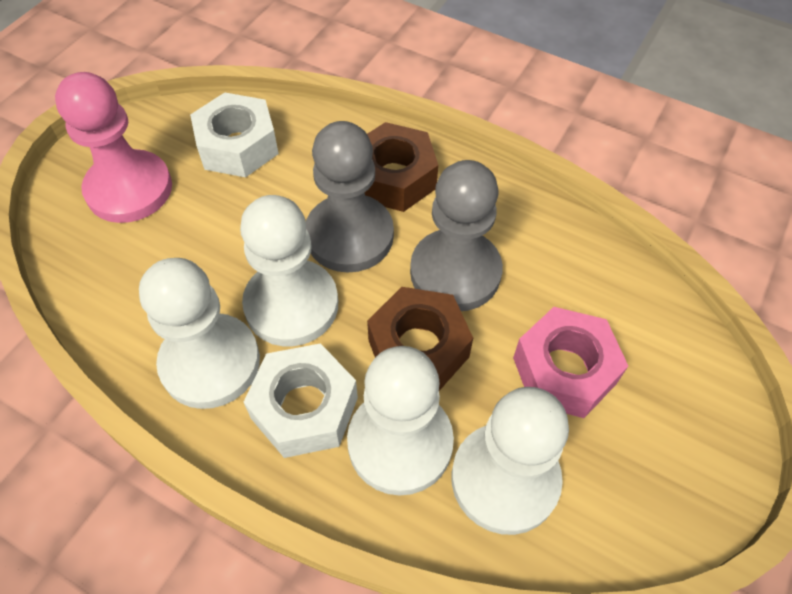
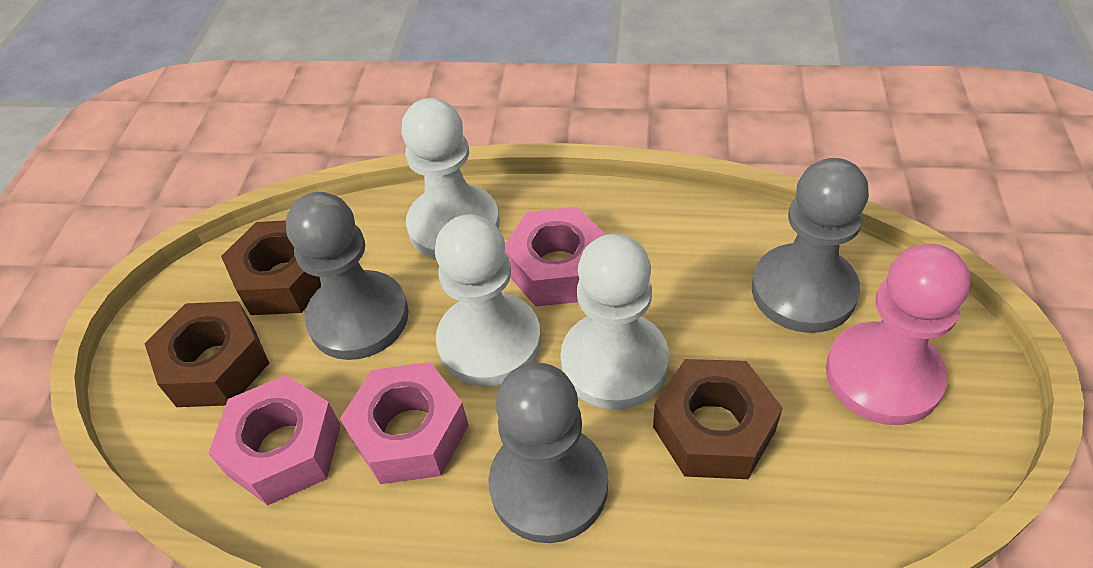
brown nut: [364,122,438,212] [367,287,473,391] = 2 -> [144,301,269,407] [221,220,321,315] [653,359,783,479] = 3
grey pawn: [306,121,394,273] [410,160,503,311] = 2 -> [286,192,409,360] [488,363,608,543] [752,158,869,333] = 3
pink nut: [513,307,628,418] = 1 -> [208,375,341,505] [340,362,469,484] [505,207,606,307] = 3
white nut: [190,92,279,177] [244,343,358,458] = 2 -> none = 0
white pawn: [139,258,260,409] [240,195,338,346] [347,346,454,496] [451,387,569,535] = 4 -> [401,98,500,259] [435,214,541,387] [560,234,669,409] = 3

